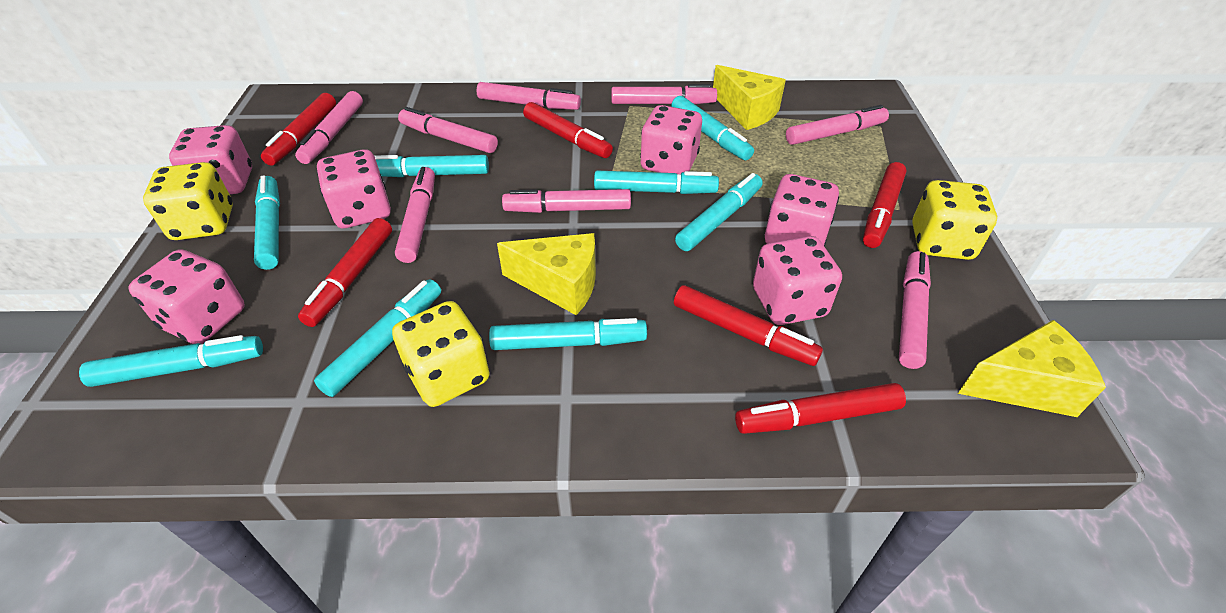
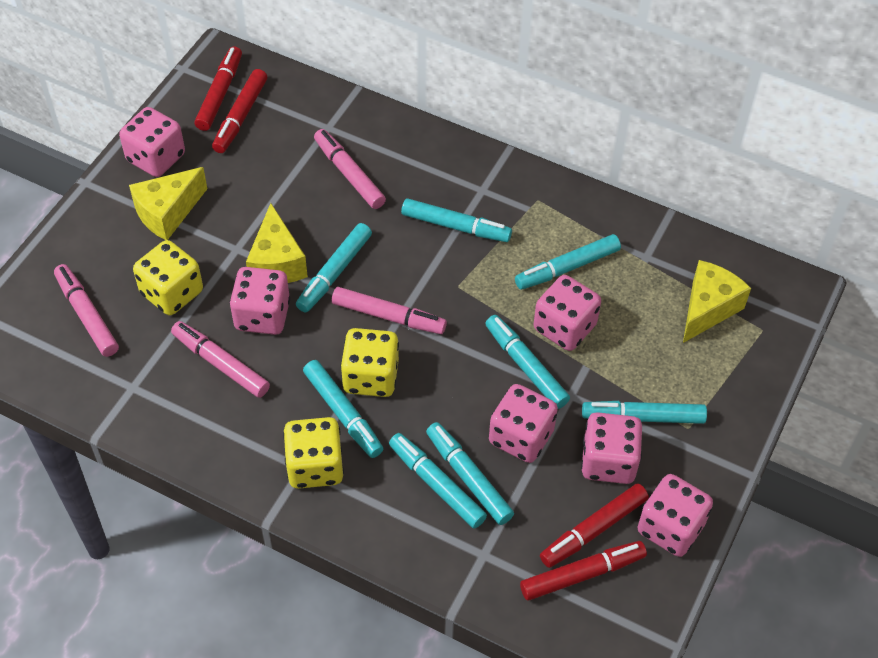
pink marker: [295,91,363,164] [395,167,435,263] [398,107,498,153] [477,82,581,110] [502,189,631,213] [611,84,717,104] [786,105,889,145] [899,251,931,369] = 8 -> [54,264,119,357] [171,321,270,398] [314,129,386,209] [332,287,447,334] = 4
red marker: [261,93,336,166] [298,218,392,327] [523,102,613,158] [674,285,823,366] [735,383,906,434] [863,162,906,248] = 6 -> [195,47,242,131] [212,69,267,153] [520,541,647,601] [540,484,649,568] = 4

